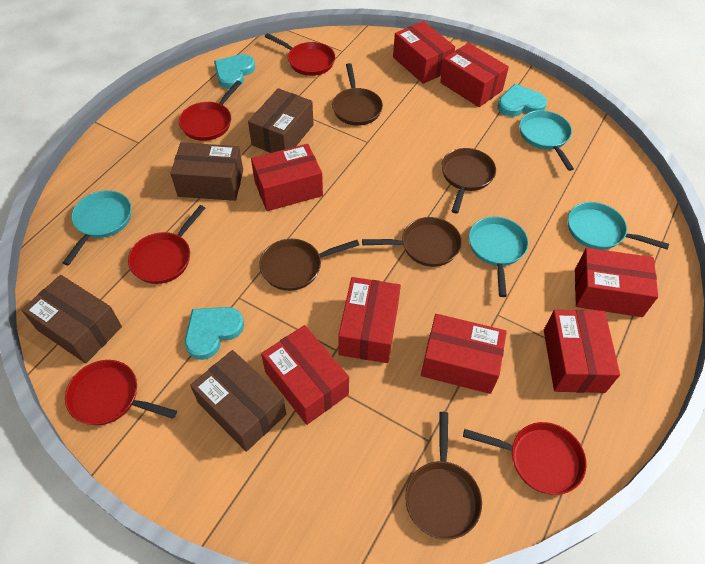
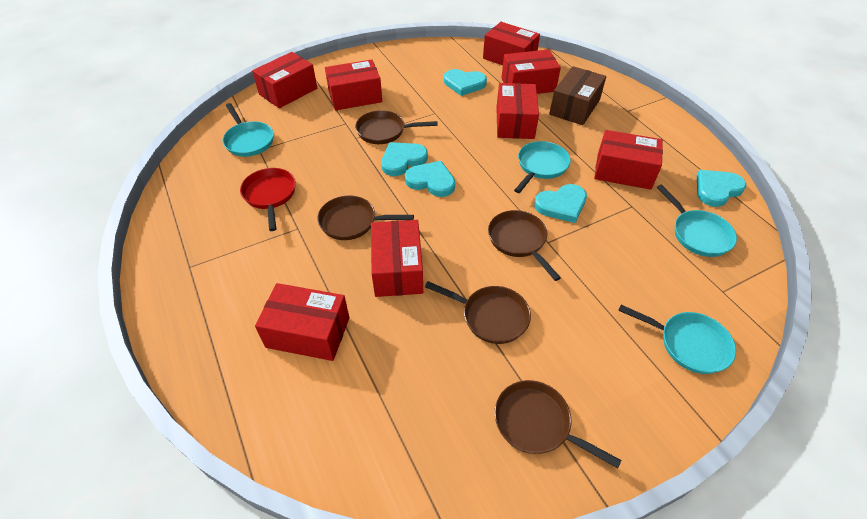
brown box: [21,275,122,363] [170,142,243,201] [190,350,286,452] [248,88,313,153] = 4 -> [549,66,606,125] = 1
red pan: [65,360,177,425] [128,205,205,284] [179,80,241,141] [265,33,335,76] [463,422,587,495] = 5 -> [240,168,296,231] = 1
turquoise heart: [185,307,244,360] [214,54,255,89] [498,84,547,117] = 3 -> [381,142,428,176] [405,161,455,197] [444,69,487,96] [534,184,587,223] [697,170,746,207] = 5

